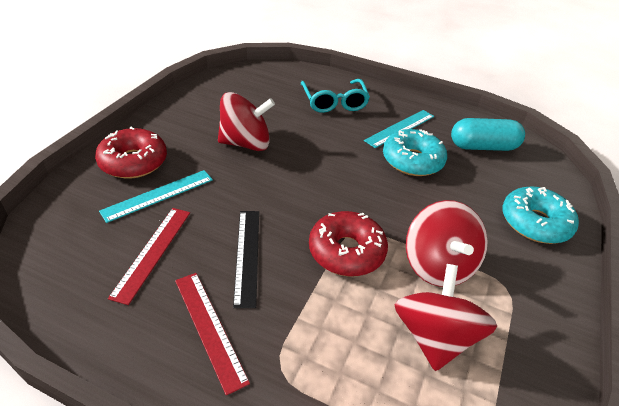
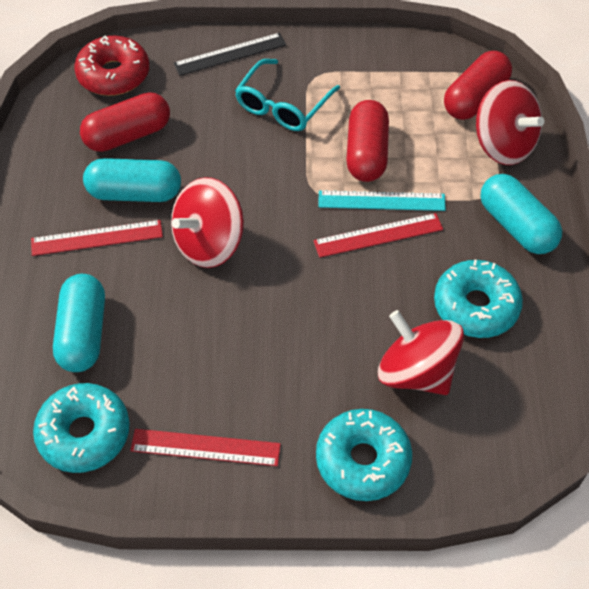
red capsule: none = 0 -> [80,92,170,152] [346,100,389,182] [444,51,512,120] = 3
red donut: [95,127,167,179] [309,211,388,276] = 2 -> [74,35,149,96] = 1
red ruler: [108,208,190,305] [175,273,250,395] = 2 -> [31,220,163,256] [130,429,281,466] [313,213,443,258] = 3
turquoise capsule: [451,118,525,151] = 1 -> [53,274,105,372] [83,158,181,202] [480,174,562,254] = 3
turquoise donut: [383,129,447,176] [502,186,579,244] = 2 -> [33,383,130,473] [316,409,412,501] [434,260,523,338] = 3
turquoise ruler: [99,170,213,223] [364,110,434,148] = 2 -> [318,190,446,211] = 1

